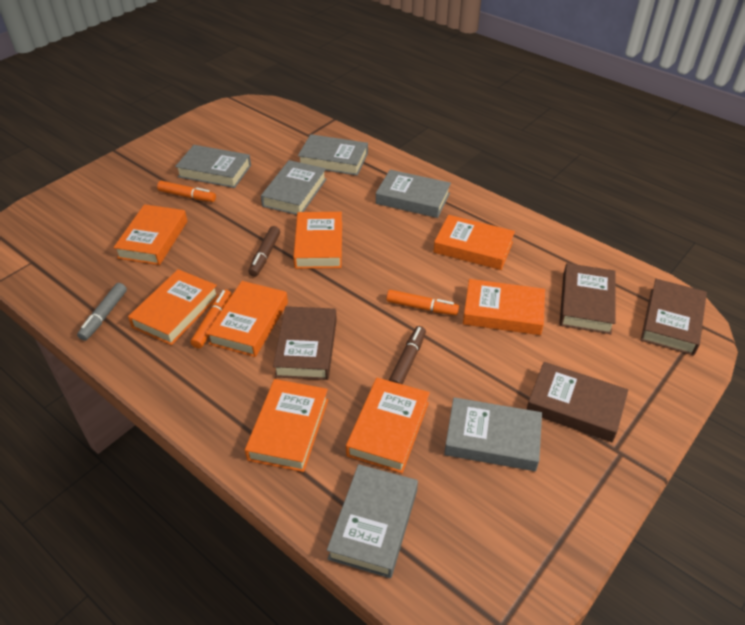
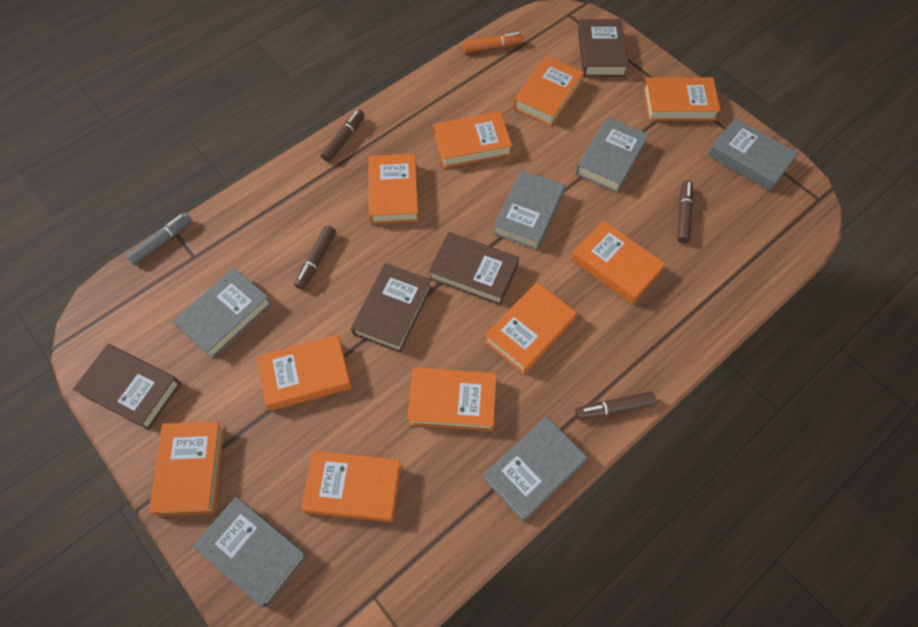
brown marker: [248,226,280,277] [389,326,426,384] = 2 -> [294,225,336,290] [321,110,365,162] [575,392,656,420] [677,180,693,243] = 4
orange book: [113,204,187,265] [128,269,219,345] [206,281,288,357] [245,379,328,472] [293,212,342,269] [346,378,430,473] [434,215,515,270] [463,279,545,335] = 8 -> [149,421,224,516] [257,335,352,411] [301,451,401,522] [368,153,419,224] [407,367,497,431] [433,112,512,168] [485,282,577,374] [513,56,584,126] [571,221,665,304] [643,77,721,121] = 10
orange marker: [157,181,216,202] [190,289,232,349] [386,290,459,315] = 3 -> [463,32,523,53] = 1

